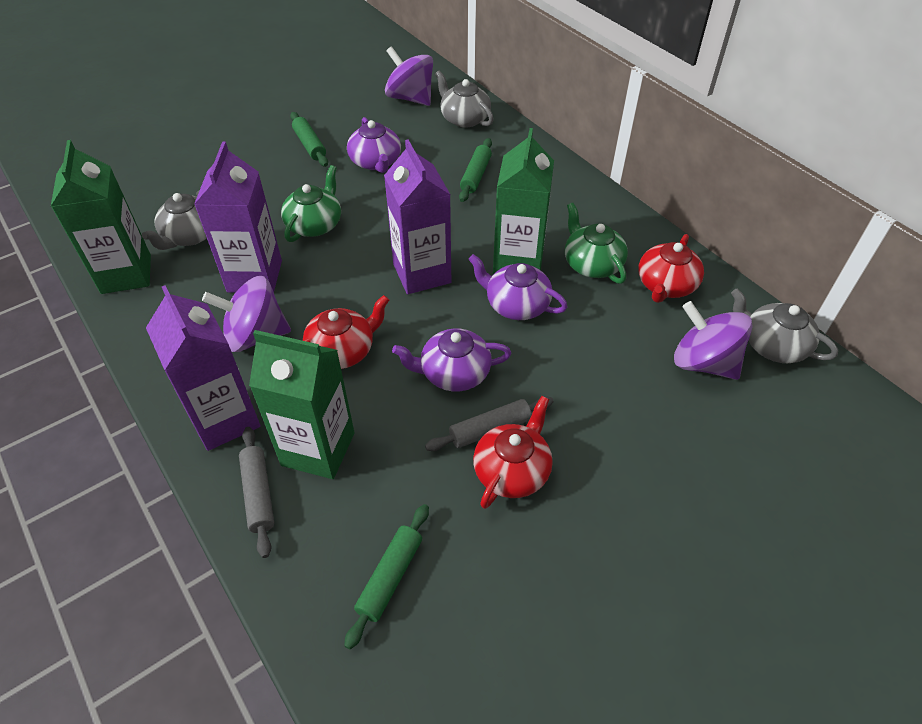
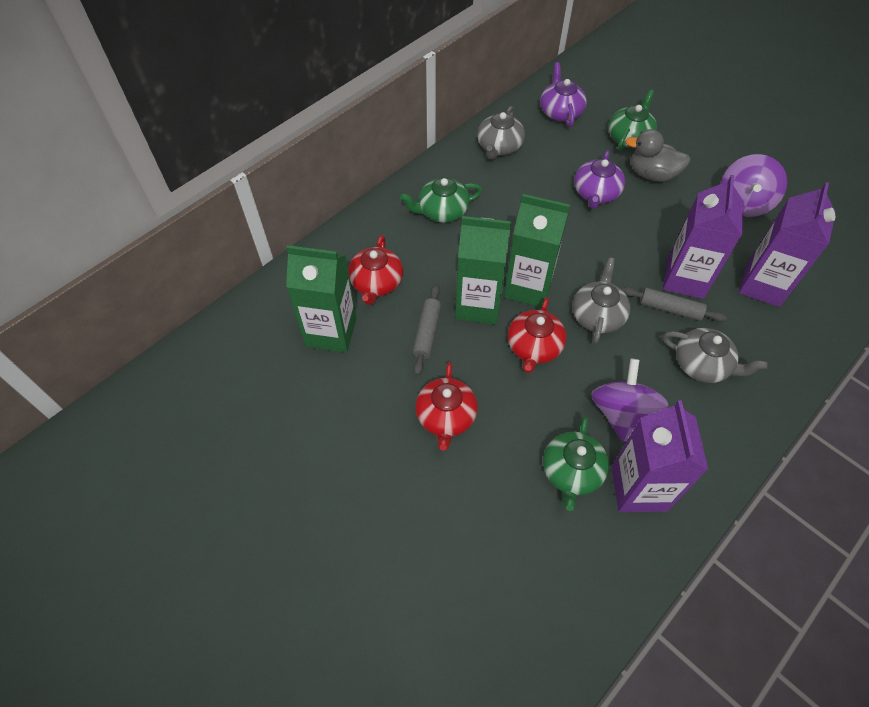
green rolling pin: [290,112,328,167] [344,504,429,649] [459,138,492,202] = 3 -> none = 0
green teapot: [281,165,341,242] [565,203,628,284] = 2 -> [400,177,482,223] [543,416,609,511] [609,90,657,151] = 3
grey duck: none = 0 -> [625,129,691,182] = 1
purple spinning top: [202,276,291,352] [385,46,433,106] [674,301,753,380] = 3 -> [591,359,668,442] [721,154,787,217] = 2
purple teapot: [347,117,401,173] [392,328,511,392] [468,254,568,320] = 3 -> [540,62,587,127] [574,150,625,209] = 2

